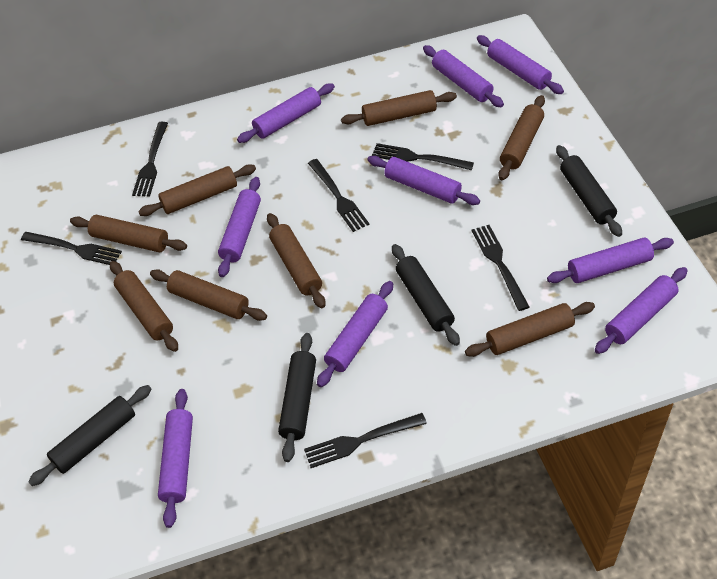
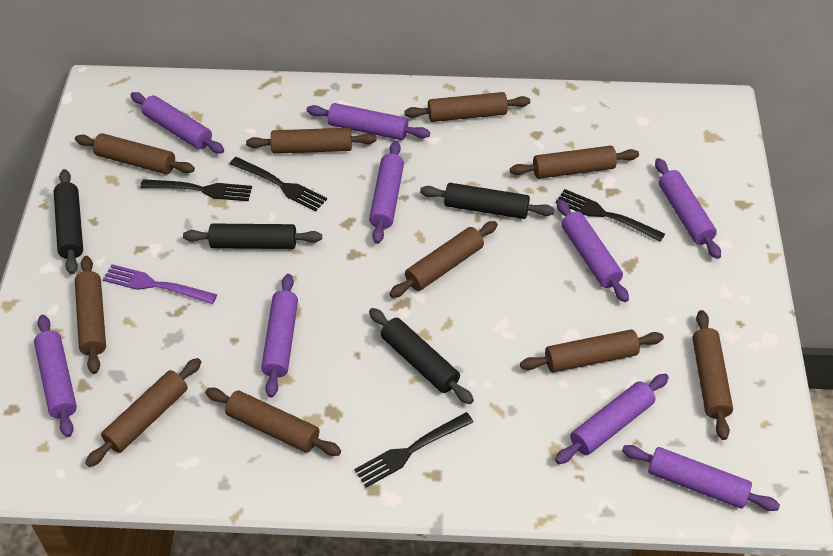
black fork: [21,232,122,265] [132,122,168,197] [304,413,427,468] [308,159,370,232] [372,143,474,170] [472,225,529,311] = 6 -> [140,179,252,201] [230,157,327,211] [354,412,473,488] [556,189,665,242] = 4
brown rolling pin: [70,215,187,252] [110,261,178,352] [138,164,256,216] [150,269,267,321] [267,213,326,308] [341,90,457,126] [465,302,595,357] [498,95,545,180] = 8 -> [75,133,195,174] [75,256,106,374] [85,358,201,467] [205,388,341,456] [246,128,377,154] [389,221,498,298] [404,92,530,122] [510,146,639,179] [520,330,664,373] [692,310,733,440] = 10
purple fork: none = 0 -> [103,264,217,304] = 1

